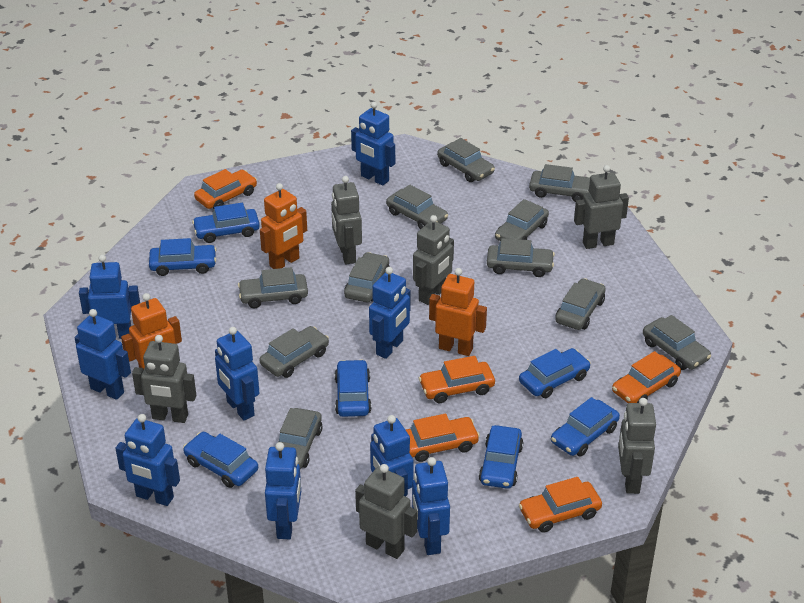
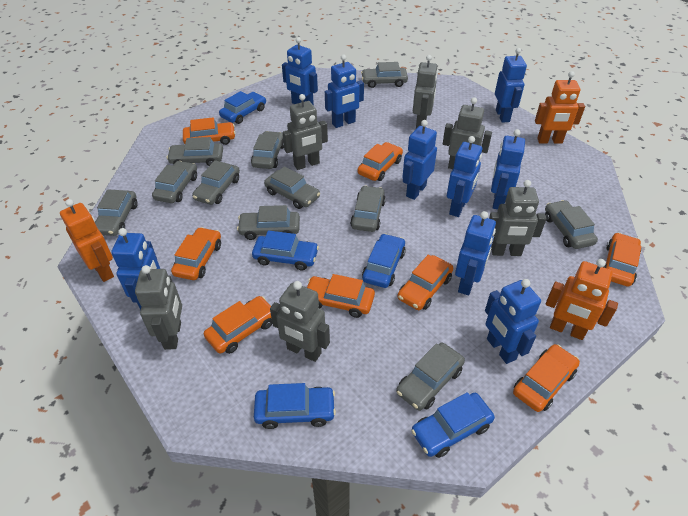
blue car: [149,238,217,276] [183,432,258,488] [192,203,260,243] [335,359,372,417] [479,425,523,489] [519,348,591,398] [551,397,620,457] = 7 -> [219,91,266,124] [252,230,319,270] [254,383,336,429] [362,233,406,288] [411,392,495,458] = 5
orange car: [194,169,257,209] [406,414,480,462] [419,356,495,403] [519,477,602,533] [612,351,681,403] = 5 -> [171,227,221,280] [183,117,236,145] [204,296,272,354] [307,274,375,318] [357,142,403,181] [397,254,453,310] [513,344,580,412] [604,233,641,287] = 8

